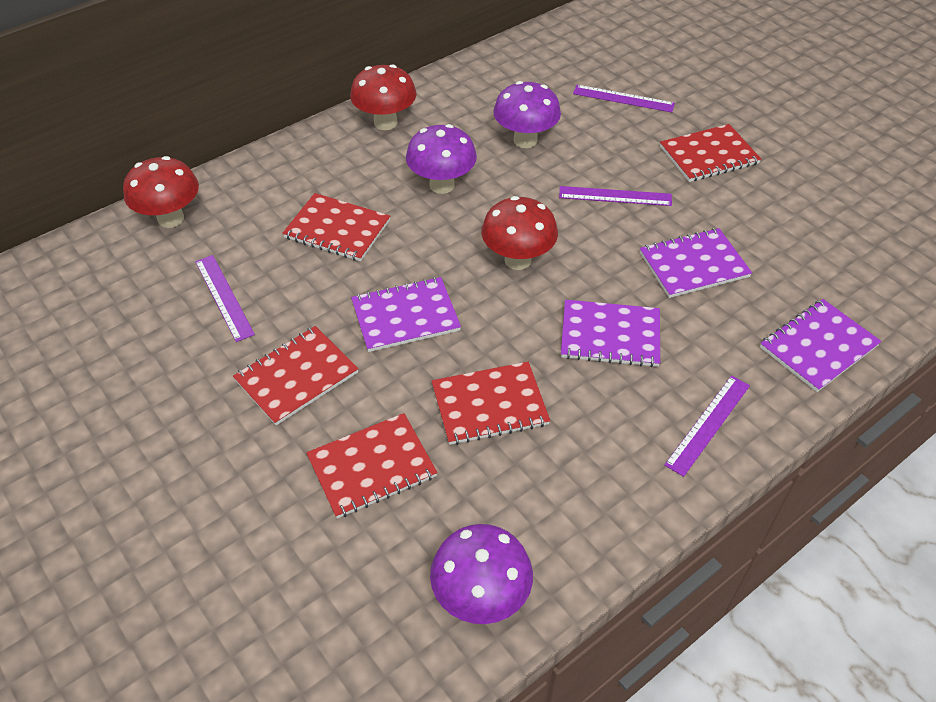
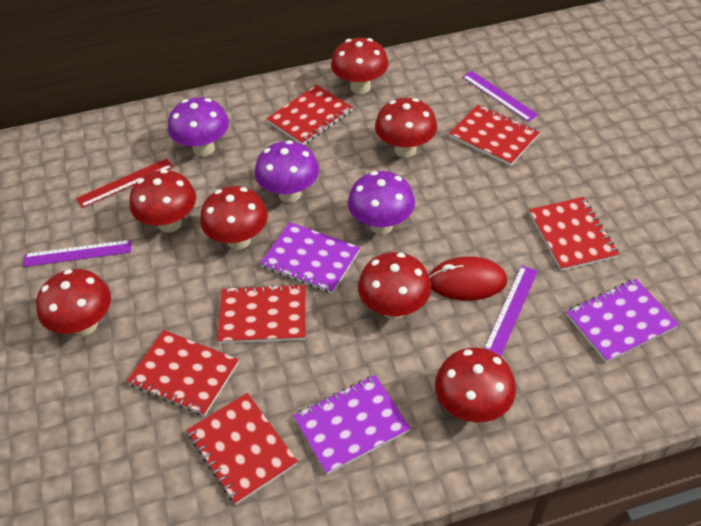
purple notebook: [351,277,461,352] [561,300,660,367] [640,228,752,298] [760,299,882,392] = 4 -> [260,222,360,294] [294,375,411,474] [566,279,679,363] = 3
purple ruler: [195,255,255,342] [559,186,672,206] [573,85,675,112] [664,375,750,477] = 4 -> [23,240,131,267] [462,71,538,122] [484,265,538,357] = 3
red mouse: none = 0 -> [429,256,507,301] = 1
red mushroom: [123,156,199,228] [350,64,417,130] [481,196,558,270] = 3 -> [36,269,111,336] [130,169,196,233] [200,186,268,250] [331,38,389,94] [358,252,431,320] [375,98,437,158] [435,348,516,423] = 7
red notebook: [233,326,359,425] [282,193,390,261] [306,413,438,519] [432,362,550,445] [660,124,761,182] = 5 -> [127,330,239,416] [187,393,298,505] [217,284,306,344] [266,85,353,145] [449,104,540,166] [529,197,619,271] = 6
red ruler: none = 0 -> [76,158,173,208] = 1

